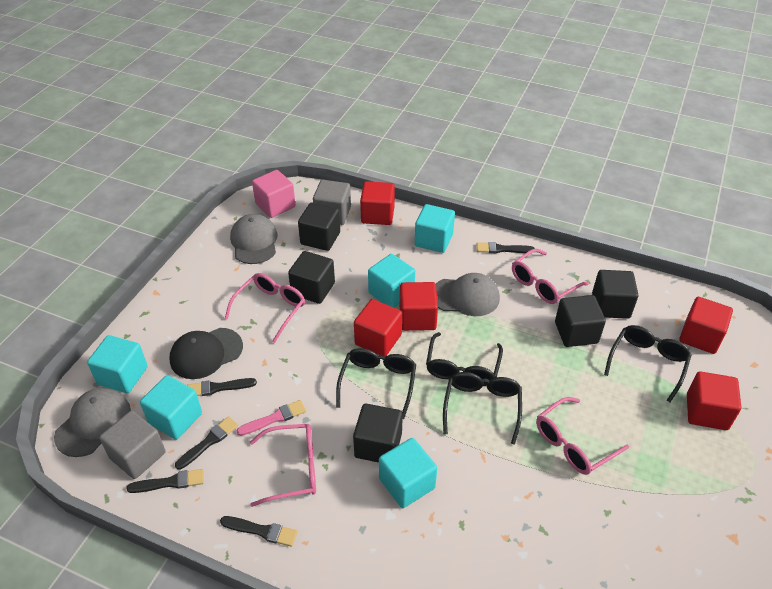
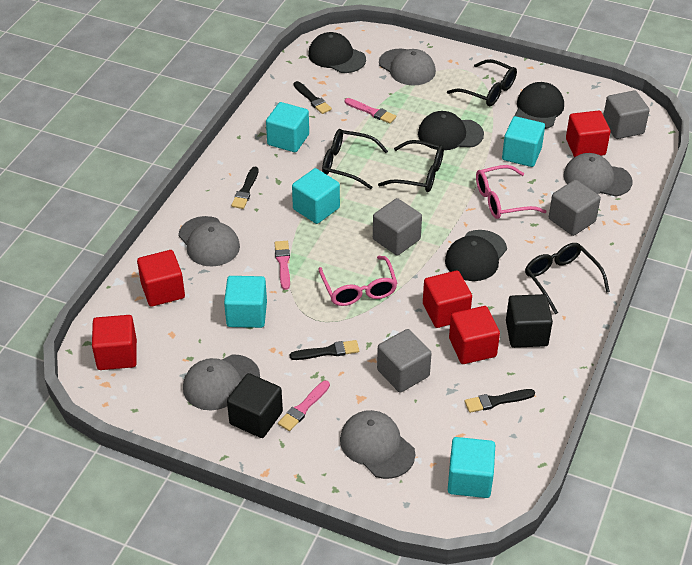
black brush: [126,469,204,493] [175,416,238,470] [187,378,257,396] [220,516,298,547] [477,242,535,253] = 5 -> [231,167,259,209] [290,340,359,360] [294,81,332,114] [465,389,535,413] = 4
black cap: [169,328,243,379] = 1 -> [308,32,366,73] [418,111,484,150] [445,230,507,281] [514,82,564,129] = 4
black cube: [288,251,335,304] [298,202,340,251] [353,404,403,463] [555,295,606,347] [592,270,638,319] = 5 -> [227,373,283,438] [506,294,553,348] = 2
grey cap: [54,388,131,457] [230,214,278,264] [436,273,500,316] = 3 -> [178,216,240,267] [183,354,260,410] [340,410,415,479] [379,49,436,85] [563,153,632,197] = 5
grey cube: [99,411,166,479] [313,180,351,225] = 2 -> [373,198,422,255] [377,329,432,393] [549,180,601,236] [603,90,650,139] = 4
pink brush: [237,400,306,436] = 1 -> [275,241,290,290] [278,380,330,431] [345,98,396,123] = 3
pink cube: [252,170,296,218] = 1 -> none = 0
pink glasses: [225,273,305,343] [250,424,316,507] [512,249,589,304] [536,397,629,475] = 4 -> [319,256,397,306] [476,165,547,219] = 2

